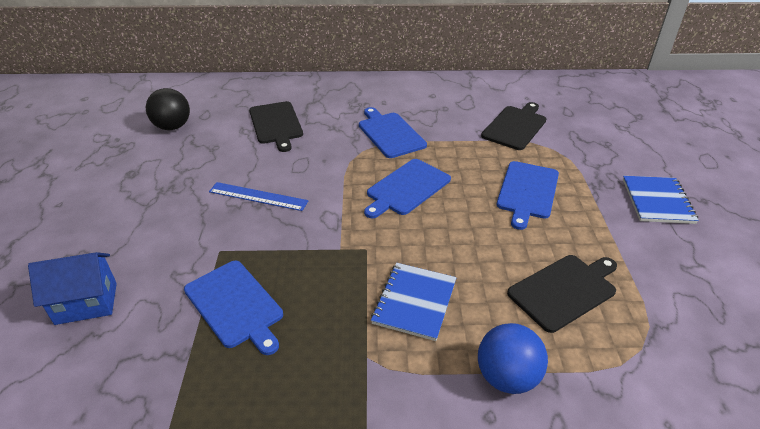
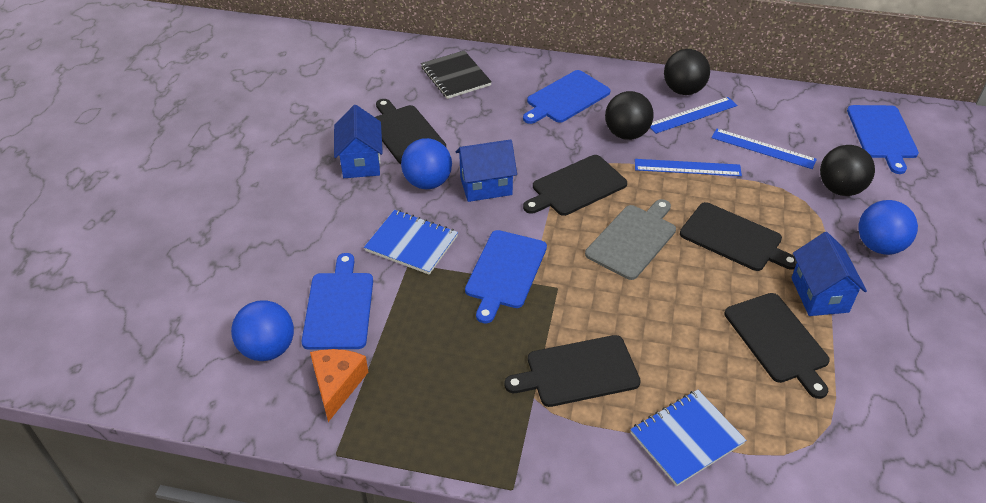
black ball: [146,88,190,130] = 1 -> [605,91,654,140] [664,49,710,95] [820,145,875,196] = 3
black cutting board: [249,101,303,152] [481,102,546,150] [507,255,617,333] = 3 -> [375,99,446,164] [504,335,641,407] [523,155,627,216] [680,202,797,271] [725,293,830,399] = 5
black notebook: none = 0 -> [421,50,492,99] = 1
blue ball: [478,323,548,394] = 1 -> [231,300,294,361] [401,138,452,189] [858,200,918,255] = 3
blue house: [28,252,117,325] = 1 -> [334,105,383,178] [456,139,517,202] [791,232,867,316] = 3
blue ruler: [209,182,309,211] = 1 -> [635,159,742,176] [650,97,737,134] [711,128,817,169] = 3
grey cutting board: none = 0 -> [585,199,676,280] = 1
orange cheese: none = 0 -> [310,349,368,422] = 1

